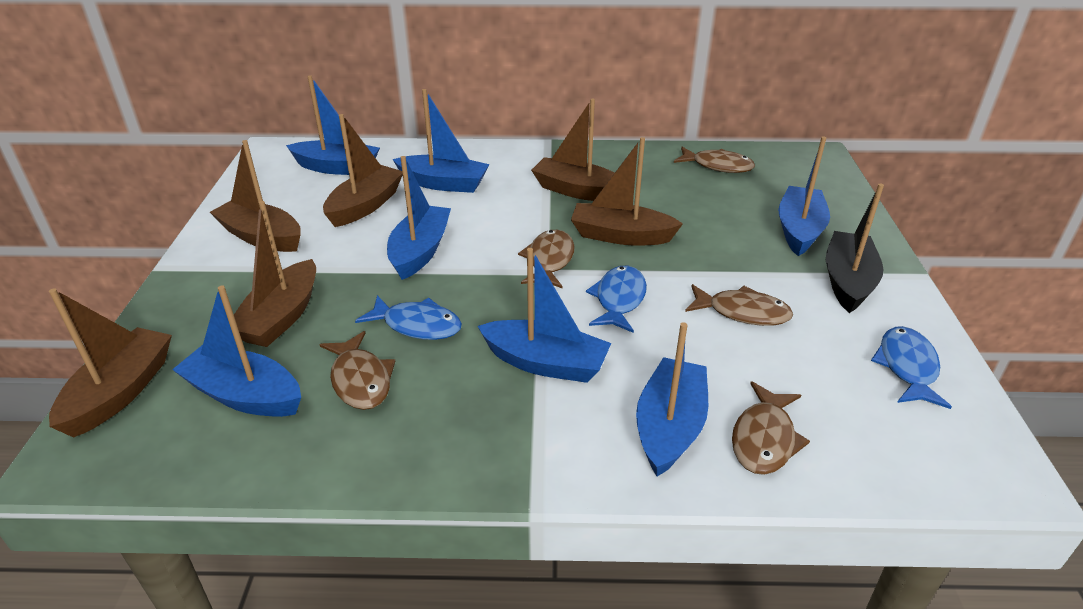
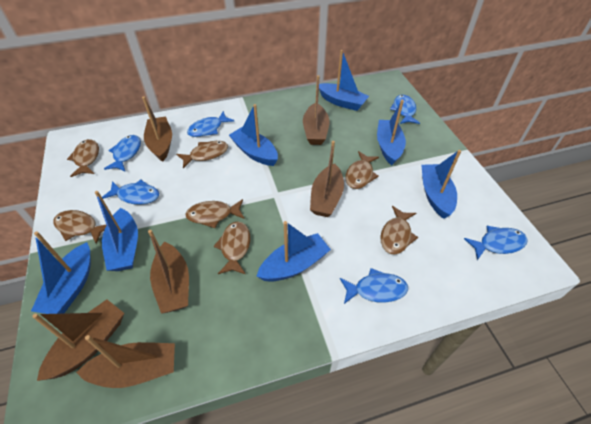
black boat: [826,184,884,313] = 1 -> none = 0
blue fish: [355,295,462,340] [586,266,647,333] [871,326,952,409] = 3 -> [102,180,159,205] [104,135,141,171] [187,111,234,137] [340,268,408,304] [390,94,420,124] [464,226,528,260] = 6
brown fish: [319,331,395,410] [518,230,575,288] [674,147,755,173] [685,284,793,326] [732,381,810,475] = 5 -> [53,210,107,244] [67,139,99,177] [176,141,228,168] [185,199,245,228] [214,221,250,274] [345,151,379,189] [380,206,418,255] = 7

